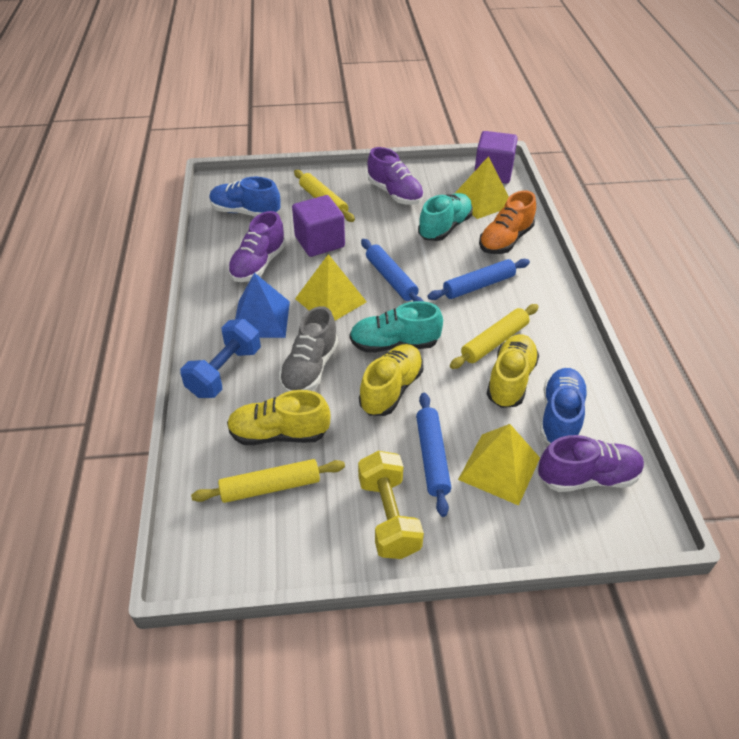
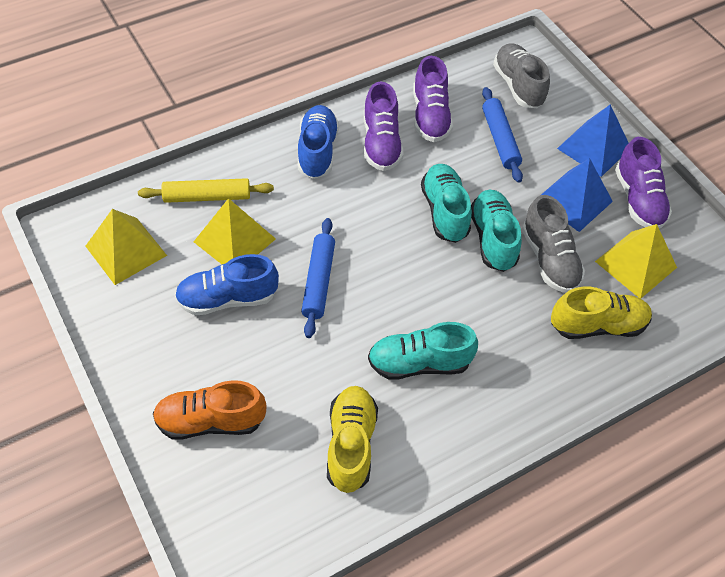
blue dumbbell: [180,319,261,398] = 1 -> none = 0
blue pyramid: [235,273,290,338] = 1 -> [541,158,613,232] [557,105,628,177] = 2
blue rolling pin: [361,239,423,302] [416,393,451,517] [427,259,530,300] = 3 -> [301,218,335,338] [482,87,523,183] = 2
grey shoe: [279,306,338,392] = 1 -> [493,43,550,108] [522,195,585,293] = 2
purple cube: [292,195,345,257] [474,131,518,184] = 2 -> none = 0
turquoise shoe: [349,301,443,353] [418,193,473,241] = 2 -> [368,322,478,380] [421,164,472,243] [471,190,522,272] = 3
yellow dumbbell: [358,451,424,559] = 1 -> none = 0
yellow rolling pin: [191,459,345,503] [294,170,355,222] [450,304,539,369] = 3 -> [138,178,274,203] = 1
yellow shoe: [227,390,331,445] [359,344,424,416] [487,334,539,408] = 3 -> [327,386,378,493] [551,287,652,339] = 2

